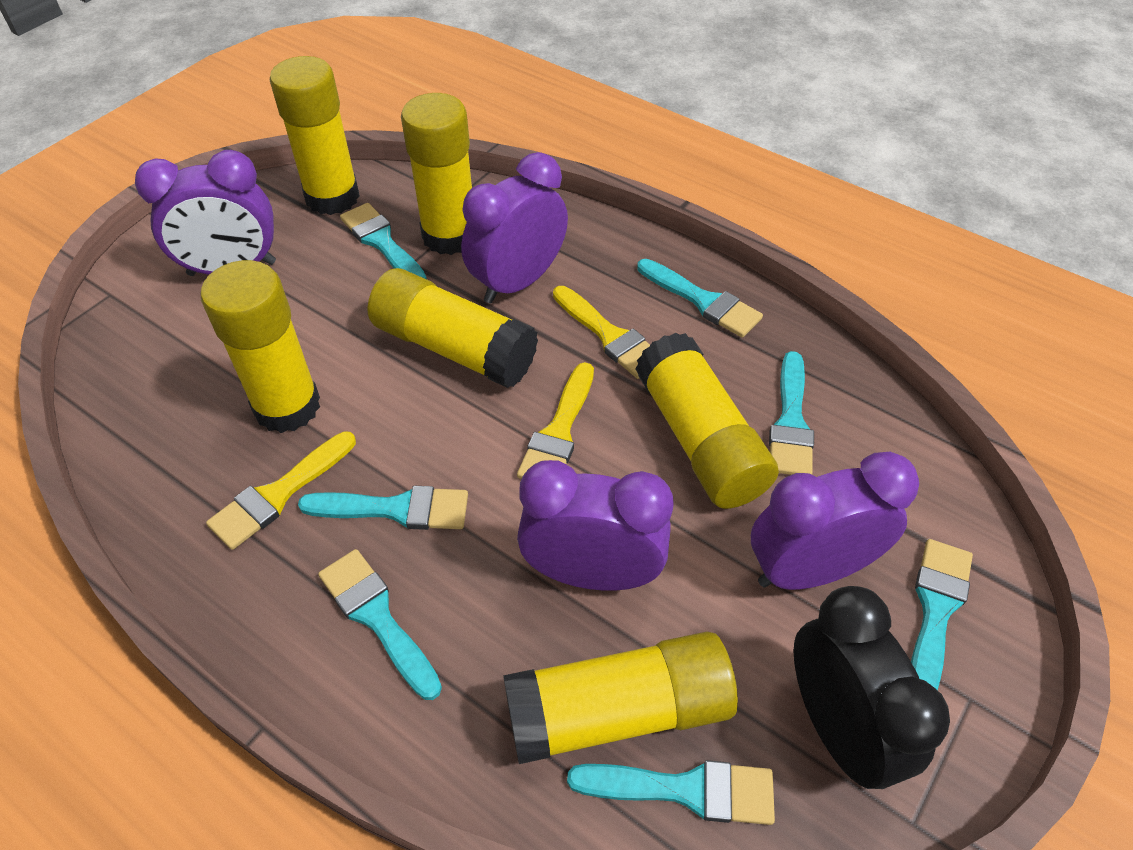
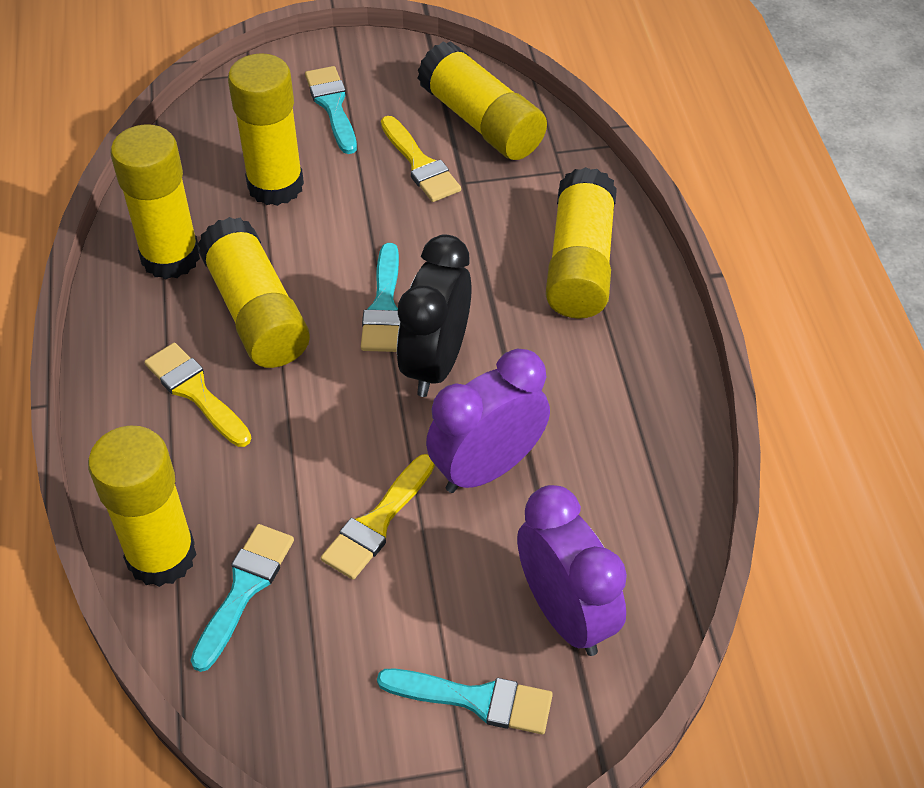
purple clock: [135,150,276,276] [461,152,568,304] [517,460,674,591] [751,452,919,590] = 4 -> [426,349,550,493] [517,485,627,656] = 2
turquoise brush: [298,486,468,530] [318,549,442,700] [340,203,427,279] [567,760,775,825] [637,259,763,338] [769,351,814,475] [911,539,973,690] = 7 -> [190,524,294,672] [305,66,357,154] [361,243,400,352] [377,669,553,734] = 4

